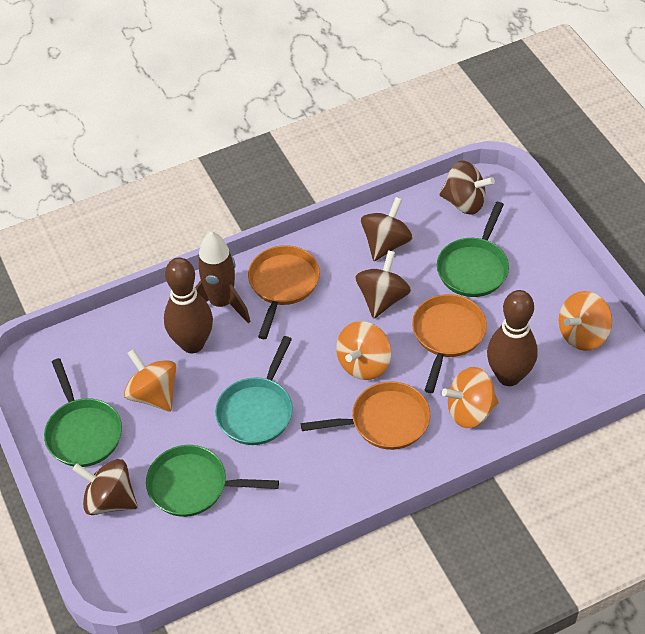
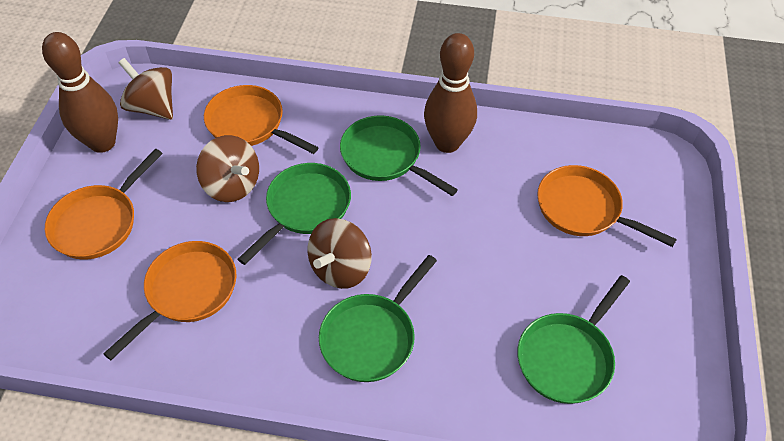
brown rocket: [195,232,250,323] = 1 -> none = 0
brown spinning top: [72,459,138,515] [355,250,411,319] [361,197,413,261] [439,161,495,215] = 4 -> [118,58,173,120] [196,135,259,202] [307,218,372,289] = 3
green pan: [44,358,122,467] [146,445,279,517] [437,202,509,297] = 3 -> [237,163,351,265] [319,255,437,382] [340,115,458,196] [517,275,630,404] = 4
orange pan: [248,245,320,339] [301,381,430,450] [412,294,487,393] = 3 -> [45,149,163,260] [103,241,237,360] [204,85,319,154] [537,165,677,247] = 4
orange spinning top: [124,349,176,412] [336,321,391,380] [442,367,499,428] [559,291,612,351] = 4 -> none = 0
turquoise pan: [215,336,293,445] = 1 -> none = 0

